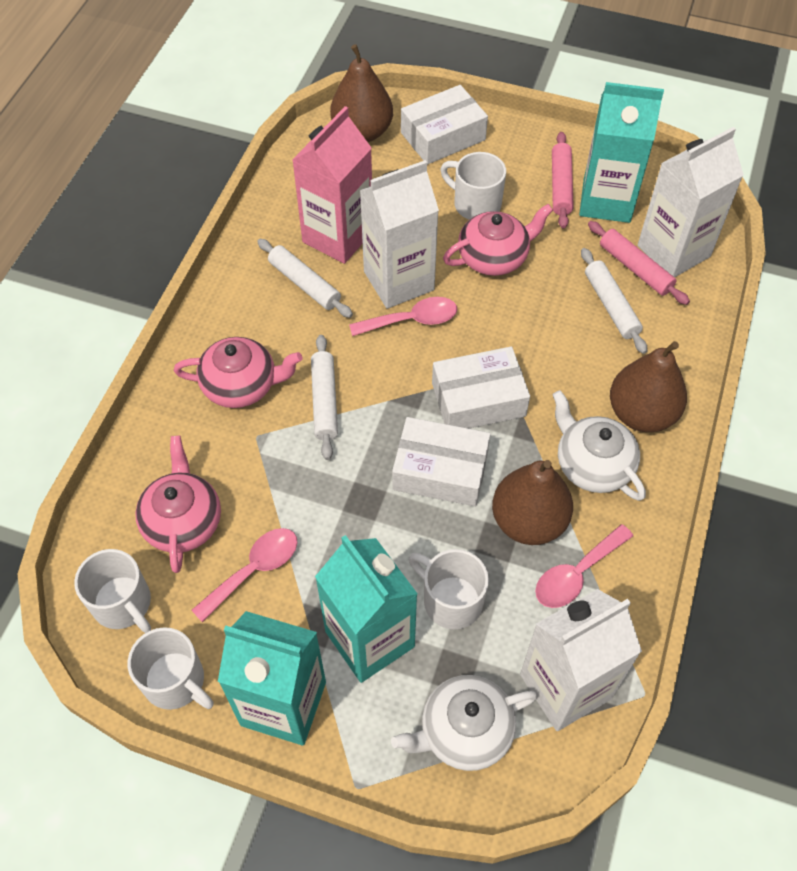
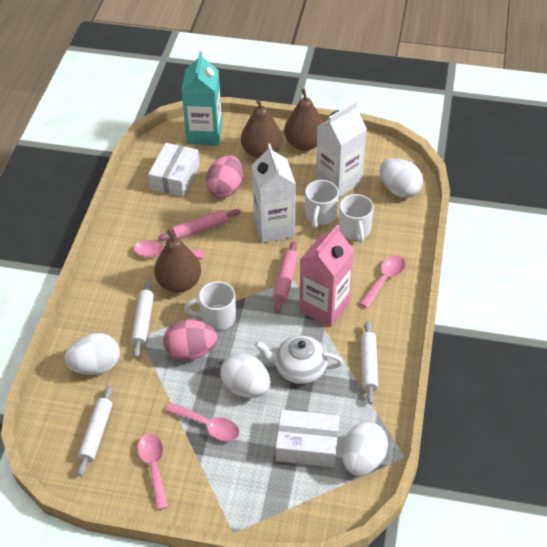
pink egg: none = 0 -> [163,320,217,361] [206,155,243,198] = 2
pink spoon: [192,528,297,622] [349,297,457,336] [535,524,633,608] = 3 -> [134,240,205,259] [137,434,168,510] [166,403,239,441] [360,255,405,308] = 4
pink teapot: [135,436,221,573] [174,337,303,408] [443,204,553,276] = 3 -> none = 0
turquoise carton: [218,611,326,745] [315,535,418,683] [579,82,664,223] = 3 -> [181,51,222,145] = 1
white box: [392,417,491,507] [401,85,488,165] [432,346,530,429] = 3 -> [148,143,200,197] [276,410,339,467] = 2
white carton: [360,160,439,309] [520,589,642,731] [638,127,744,277] = 3 -> [252,144,296,243] [316,101,367,198] = 2
white egg: none = 0 -> [65,333,120,375] [220,353,271,398] [342,422,388,476] [380,158,423,198] = 4
white mug: [74,549,151,633] [128,627,214,710] [409,549,489,630] [440,152,506,220] = 4 -> [184,281,236,330] [305,180,339,228] [339,194,374,243] = 3
white teapot: [391,675,538,771] [552,390,646,501] = 2 -> [255,336,343,384] = 1

